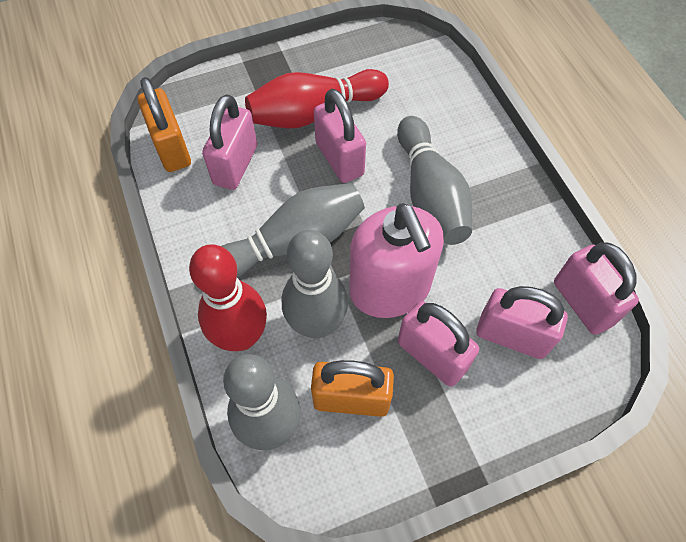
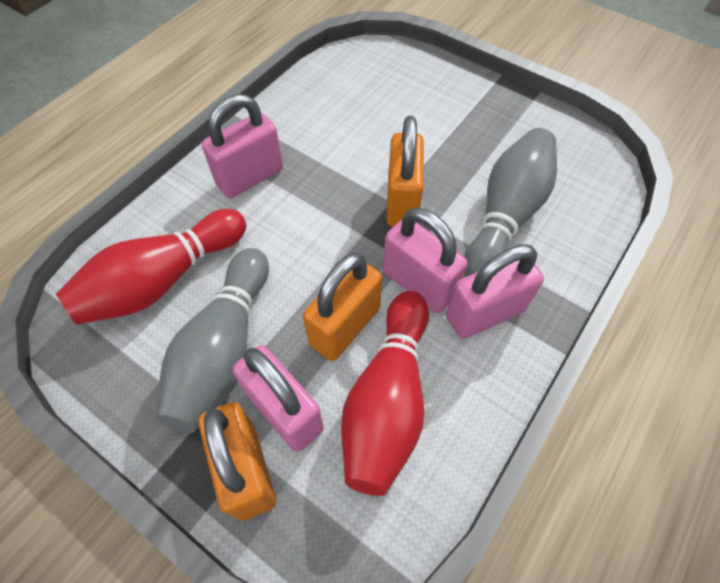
grey bowling pin: [221,183,365,278] [223,354,301,450] [282,230,348,338] [397,116,472,245] = 4 -> [156,248,269,433] [464,128,557,276] = 2
orange padlock: [138,77,191,172] [311,360,394,417] = 2 -> [198,402,276,521] [303,253,382,361] [386,116,424,227] = 3
pink padlock: [202,94,257,190] [314,89,366,183] [398,301,479,387] [476,286,568,359] [554,242,639,335] = 5 -> [202,94,283,198] [233,345,324,452] [383,208,468,313] [446,244,544,339] = 4
pink soap dispenser: [349,203,444,318] = 1 -> none = 0

